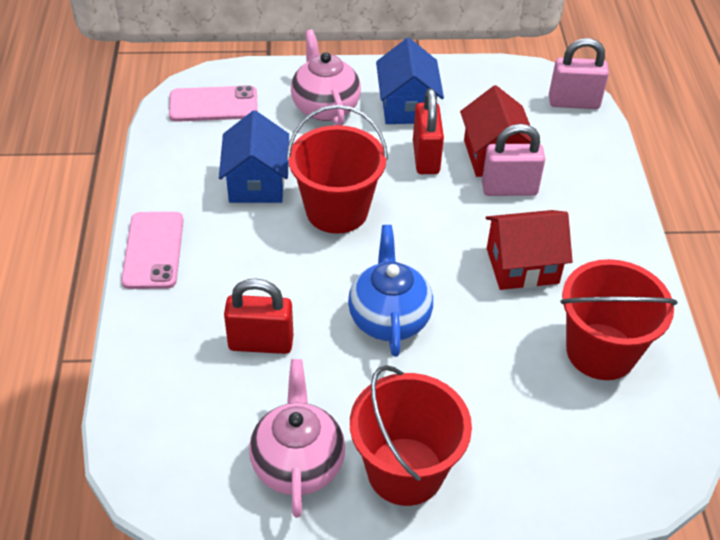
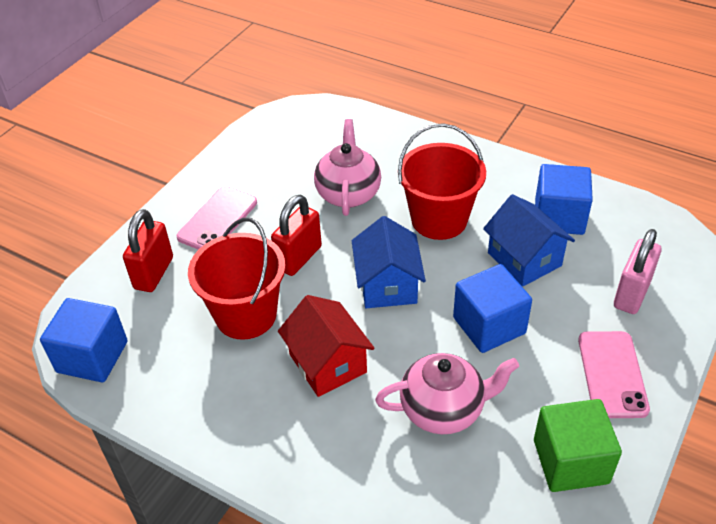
blue cube: none = 0 -> [40,298,128,382] [453,264,532,353] [535,164,593,235] = 3
blue teapot: [348,225,433,357] = 1 -> none = 0
green cube: none = 0 -> [534,399,622,492] = 1
pink padlock: [482,124,546,196] [549,38,609,109] = 2 -> [614,229,661,314] = 1
red bucket: [287,105,388,234] [350,365,472,506] [561,259,678,380] = 3 -> [188,218,285,340] [398,123,486,240] = 2
red house: [460,85,531,177] [486,210,573,290] = 2 -> [278,295,375,397] = 1

